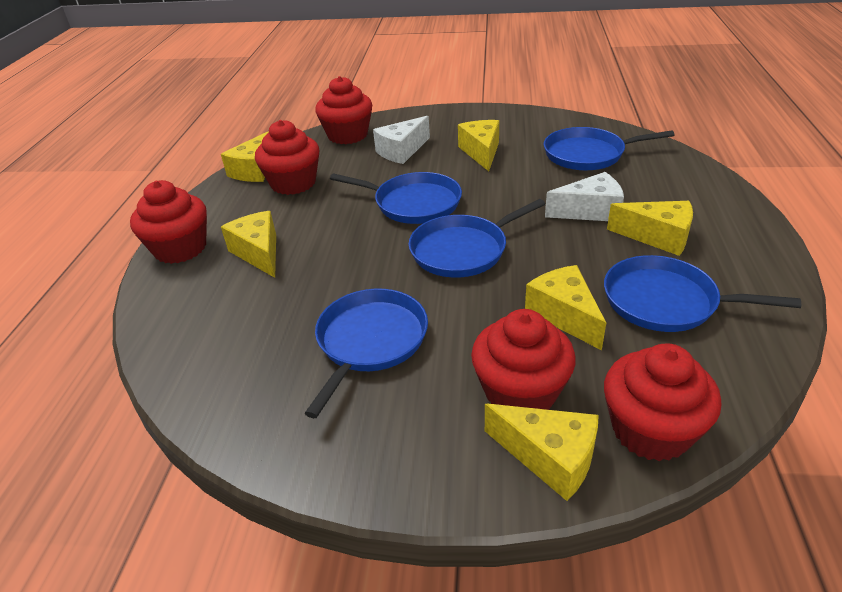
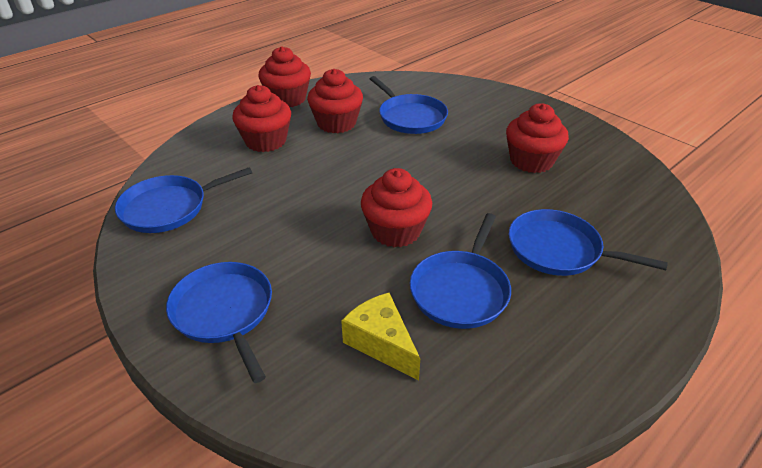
white cheese: [373,116,430,164] [545,172,624,221] = 2 -> none = 0
yellow cheese: [221,131,269,182] [221,211,276,278] [458,120,499,171] [485,404,599,501] [525,265,606,350] [607,201,693,256] = 6 -> [341,293,420,381] = 1

